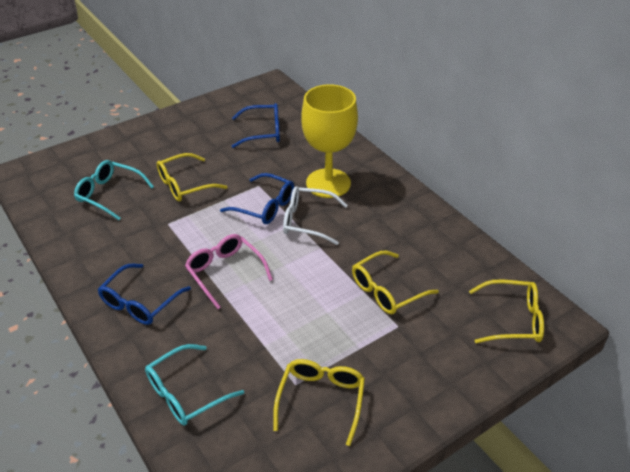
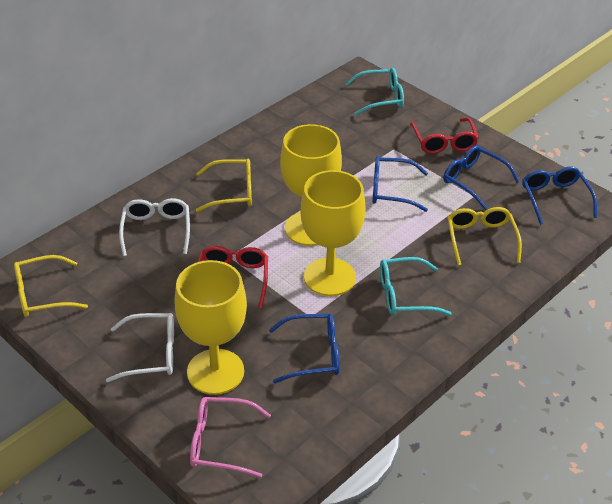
blue glasses: [98,264,191,325] [220,173,294,224] [232,103,280,148] = 3 -> [269,314,339,383] [372,157,428,212] [443,145,520,210] [522,167,597,225] = 4
red glasses: none = 0 -> [198,246,268,308] [410,118,479,154] = 2
white glasses: [283,186,348,245] = 1 -> [106,313,174,382] [119,198,190,256] = 2
yellow glasses: [157,153,228,201] [273,359,365,446] [352,250,439,314] [469,279,544,343] = 4 -> [14,255,88,317] [196,159,252,212] [447,207,522,266] = 3
yellow goblet: [301,84,358,198] = 1 -> [174,260,247,395] [280,124,342,246] [301,170,366,296] = 3

